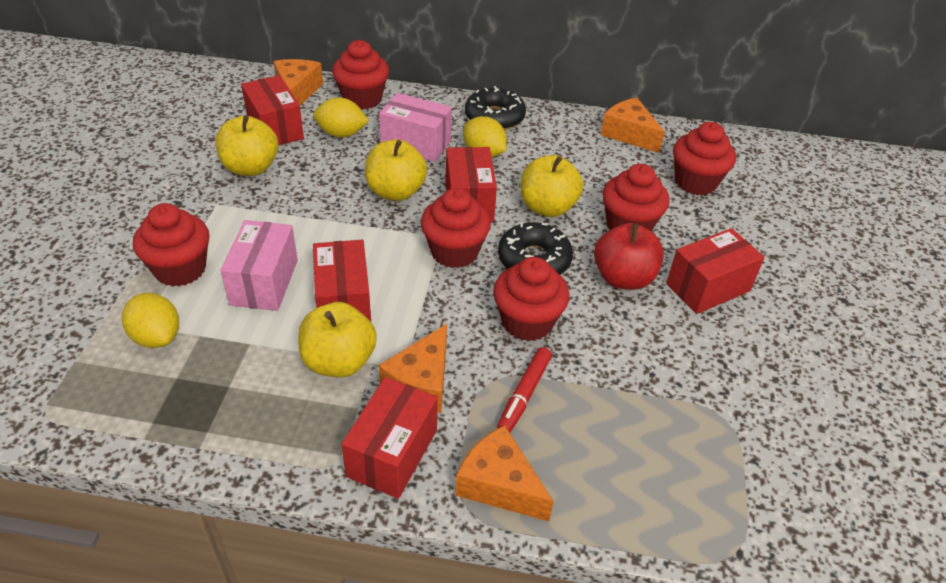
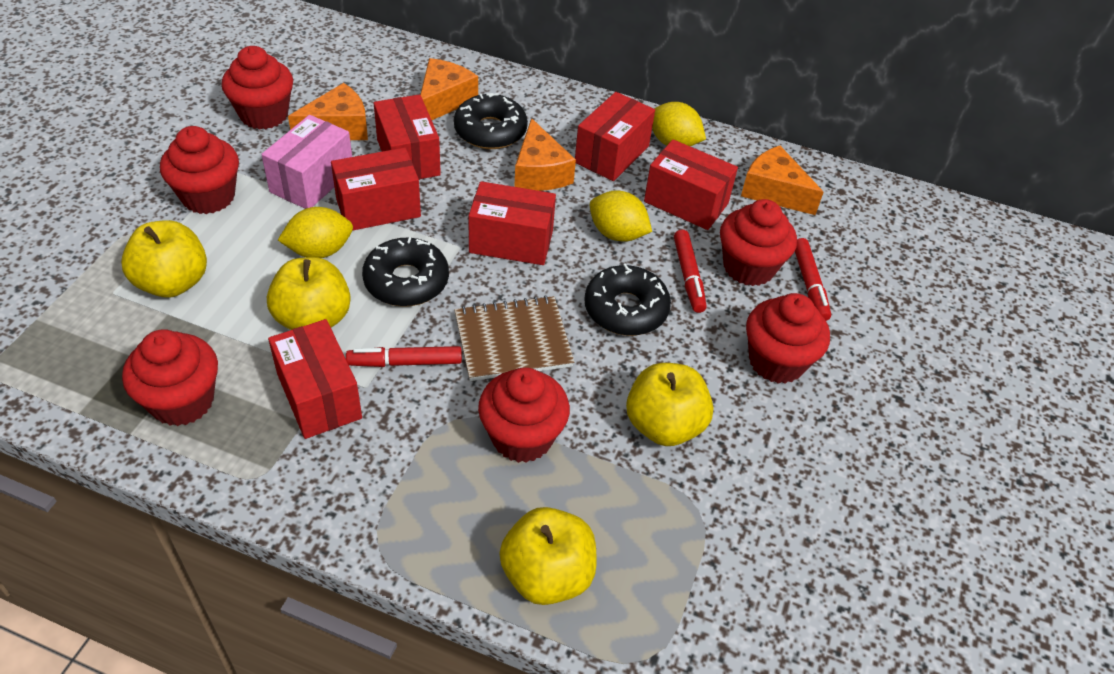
black donut: [465,86,526,130] [498,222,573,275] = 2 -> [362,238,449,307] [454,93,528,149] [584,264,671,336] = 3
brown notebook: none = 0 -> [454,295,574,381] = 1
pink box: [220,220,298,311] [379,93,452,162] = 2 -> [261,115,352,209] = 1
red apple: [594,223,664,290] = 1 -> none = 0
red box: [241,75,304,145] [313,240,371,322] [341,377,438,499] [446,147,497,222] [666,228,765,314] = 5 -> [268,319,362,439] [331,148,421,231] [374,94,441,180] [468,181,556,265] [575,92,655,181] [644,139,738,230] = 6
red marker: [497,347,552,432] = 1 -> [346,346,462,367] [674,230,707,313] [795,238,831,321] = 3

